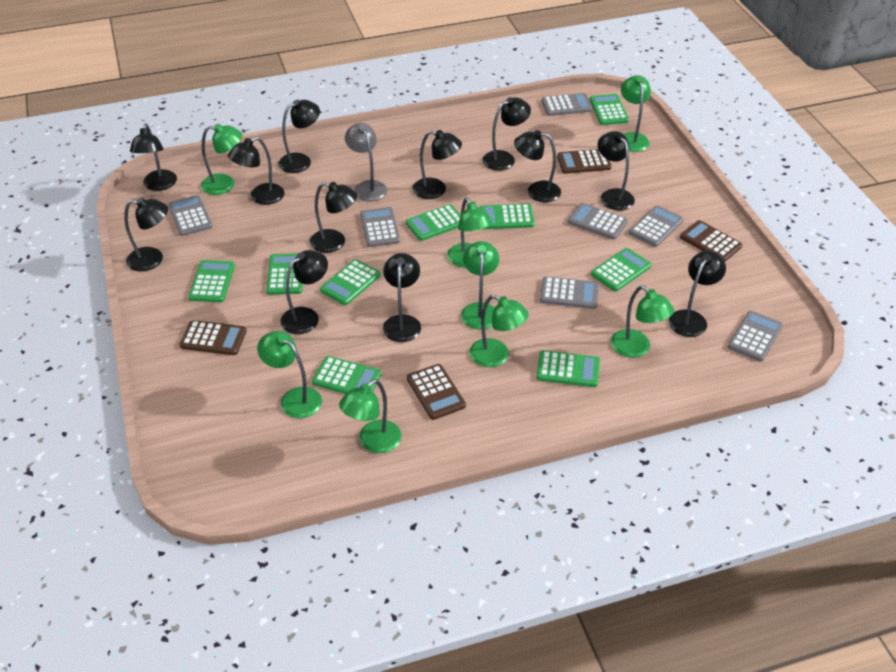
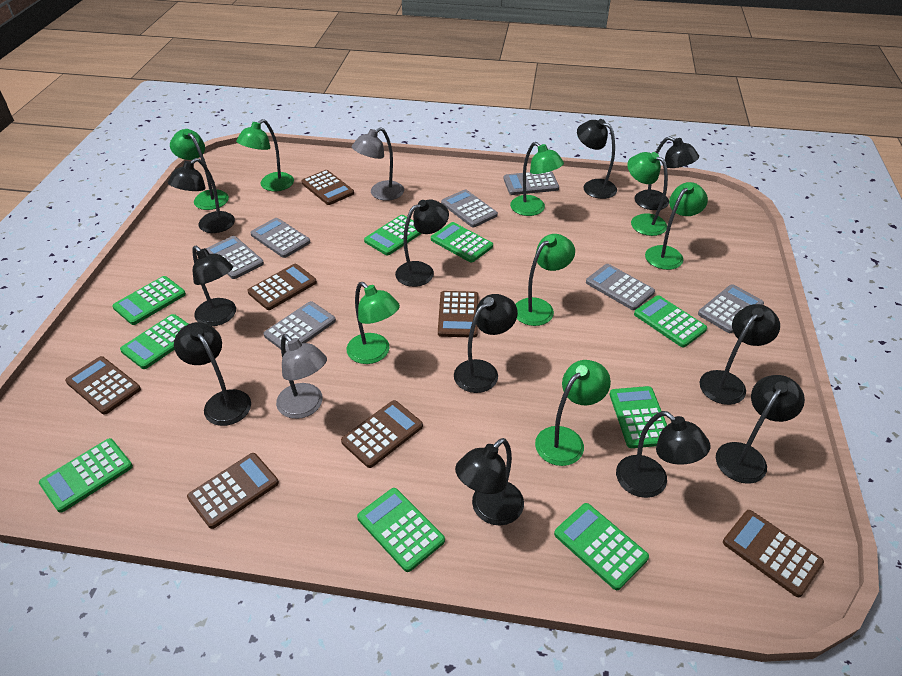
black lamp: [124,197,168,272] [130,124,177,191] [228,137,285,205] [278,100,320,173] [280,250,328,334] [310,182,357,253] [383,253,421,342] [412,130,462,199] [482,97,531,171] [514,130,561,202] [597,131,635,211] [669,251,726,337] = 12 -> [168,158,235,233] [174,322,251,426] [192,246,236,326] [395,199,449,287] [454,294,518,393] [455,438,524,526] [577,119,617,199] [616,411,710,498] [634,136,699,210] [699,304,780,405] [716,375,805,484] = 11
brown calculator: [179,320,247,355] [407,364,466,420] [557,149,612,174] [680,220,742,261] = 4 -> [65,356,141,415] [187,453,279,529] [247,264,317,310] [301,170,354,205] [341,400,423,468] [438,291,478,338] [723,510,824,597] = 7
grey lamp: [345,123,388,202] = 1 -> [276,334,327,419] [352,127,404,201] = 2

